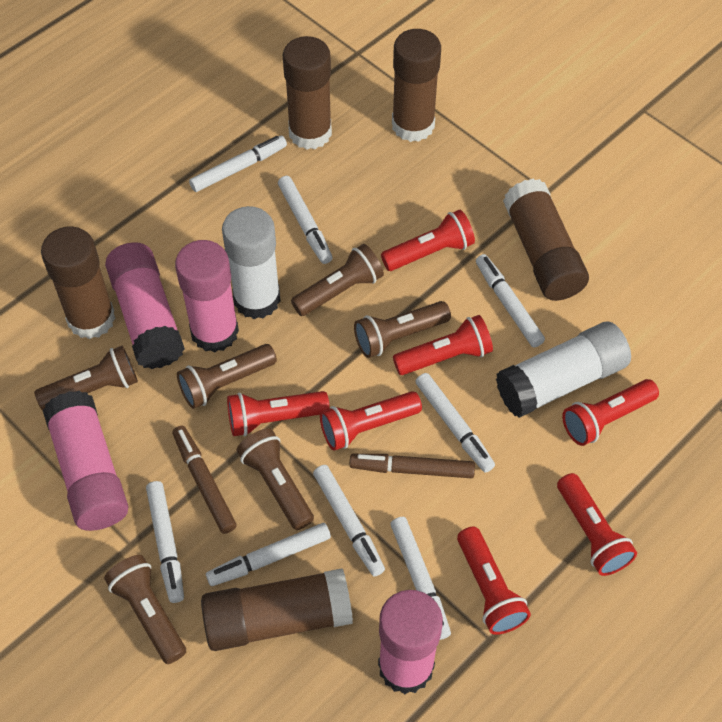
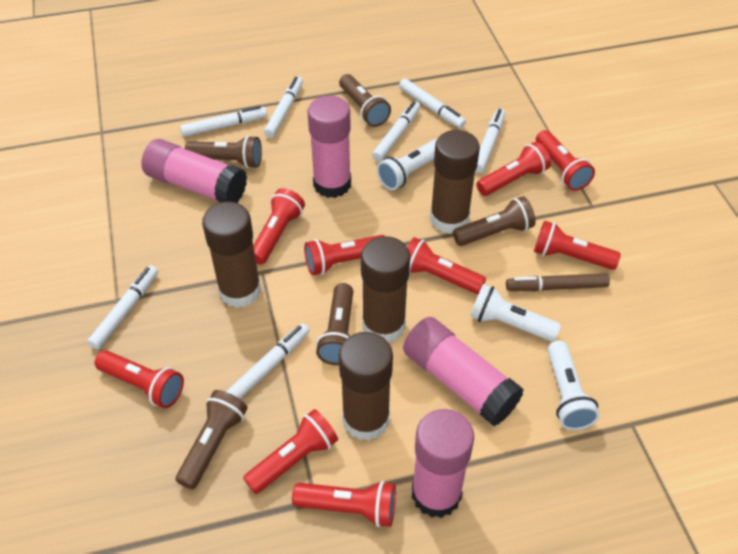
brown flashlight: [34,345,138,410] [104,555,186,664] [177,344,277,409] [237,428,314,530] [291,244,384,316] [354,301,451,358] = 6 -> [176,390,248,489] [185,135,262,169] [316,283,353,365] [339,74,391,127] [453,196,536,246] = 5
brown glue stick: [41,227,116,339] [201,568,353,651] [283,36,332,150] [392,29,441,142] [503,179,589,301] = 5 -> [202,202,261,308] [339,332,393,441] [361,236,410,343] [430,130,480,234] = 4
brown marker: [173,426,237,534] [350,454,475,478] = 2 -> [506,273,610,291] = 1
red flashlight: [227,391,330,436] [320,391,422,451] [381,209,475,271] [393,315,493,375] [457,527,531,635] [557,473,637,576] [562,379,659,446] = 7 -> [95,350,184,408] [243,409,338,494] [253,188,305,265] [292,481,396,527] [304,235,385,275] [407,237,486,294] [476,142,551,196] [534,221,621,270] [536,130,595,191] = 9
white flashlight: none = 0 -> [377,139,437,190] [470,284,561,342] [547,340,600,430] = 3
white glue stick: [222,206,281,319] [496,322,631,418] = 2 -> none = 0
white marker: [146,481,184,603] [189,136,287,192] [206,523,331,586] [278,176,332,264] [313,465,385,577] [390,517,451,640] [415,373,495,473] [476,254,545,347] = 8 -> [87,265,158,349] [180,106,267,137] [226,323,310,399] [264,77,303,138] [372,101,421,162] [399,79,466,128] [475,108,505,173] = 7

